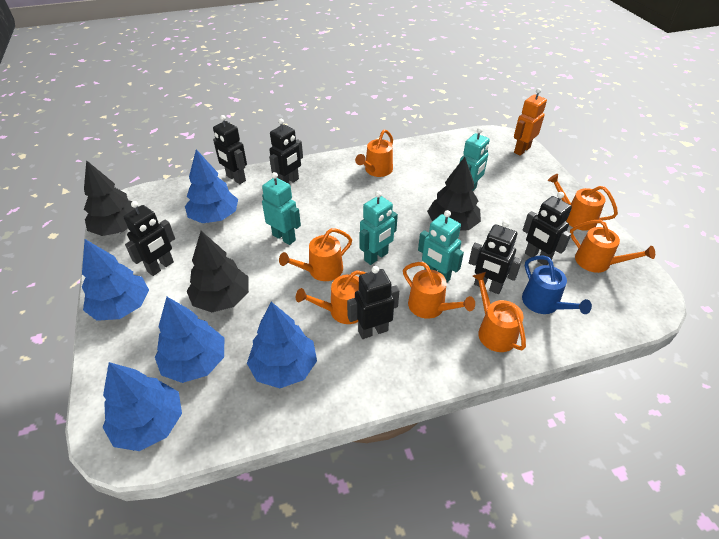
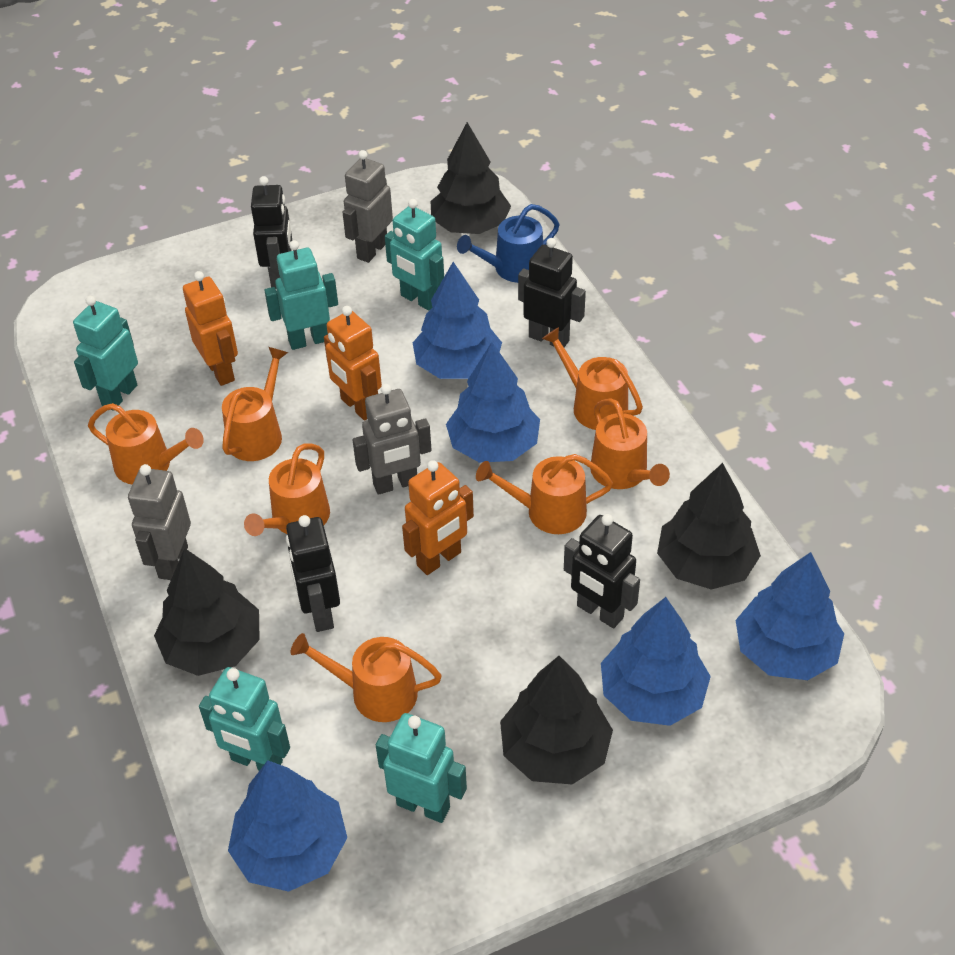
black robot: [123,201,175,276] [213,115,247,184] [269,119,303,184] [347,266,399,339] [469,220,522,294] [523,192,572,265] = 6 -> [251,176,292,288] [286,515,340,632] [518,238,586,347] [564,514,640,628] = 4
black tree: [84,160,135,236] [187,231,249,312] [427,157,481,231] = 3 -> [154,548,260,676] [430,122,511,234] [500,656,613,784] [657,463,761,590] = 4
grey robot: none = 0 -> [128,464,191,580] [342,150,393,263] [353,384,432,495] = 3
orange robot: [514,88,547,156] = 1 -> [183,271,238,386] [324,306,382,420] [402,460,474,575] = 3
turquoise robot: [262,172,301,245] [360,191,398,265] [418,210,464,283] [460,127,490,191] = 4 -> [73,296,138,410] [199,667,290,771] [264,240,338,350] [376,713,467,823] [385,199,444,311] = 5

